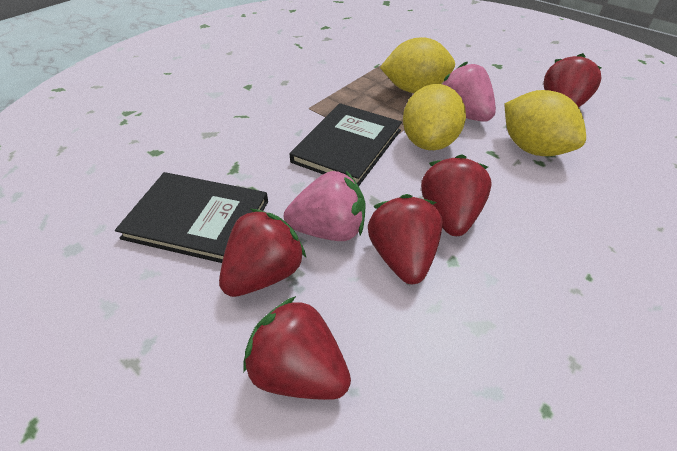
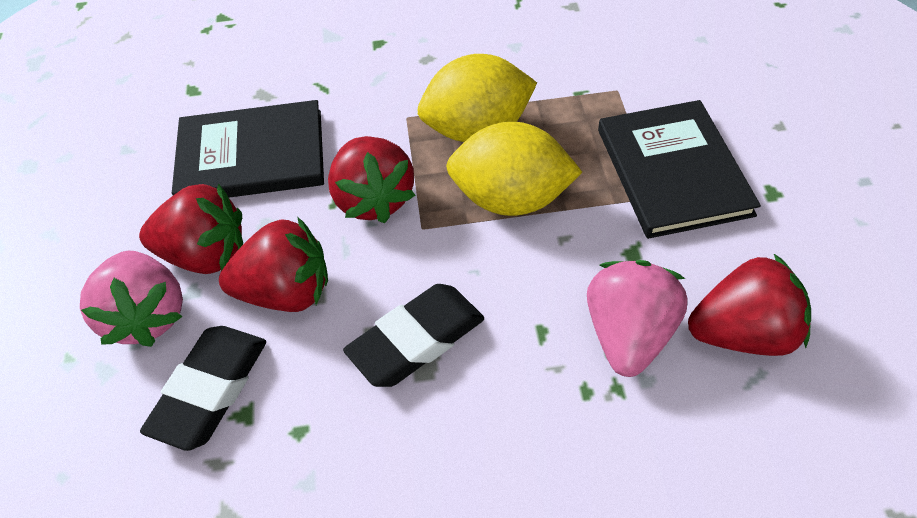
black eraser: none = 0 -> [140,326,266,451] [343,284,484,387] = 2
red strawberry: [219,209,306,297] [243,296,351,400] [368,194,443,284] [421,154,492,236] [543,53,601,108] = 5 -> [139,183,243,274] [219,217,328,312] [328,136,415,223] [688,254,811,356] = 4
yellow lemon: [380,37,455,93] [403,84,466,150] [505,90,586,156] = 3 -> [418,54,537,142] [446,121,582,216] = 2

